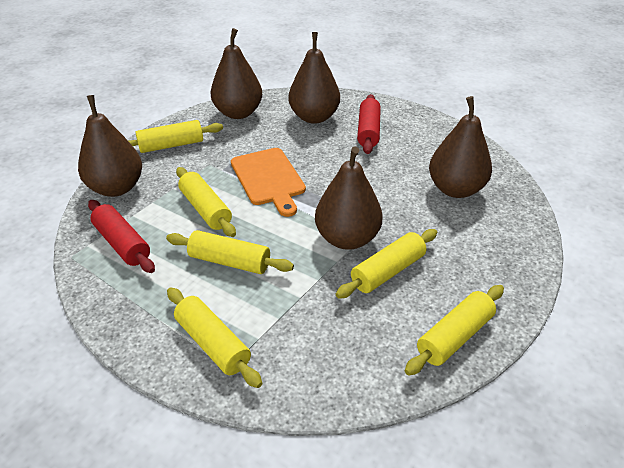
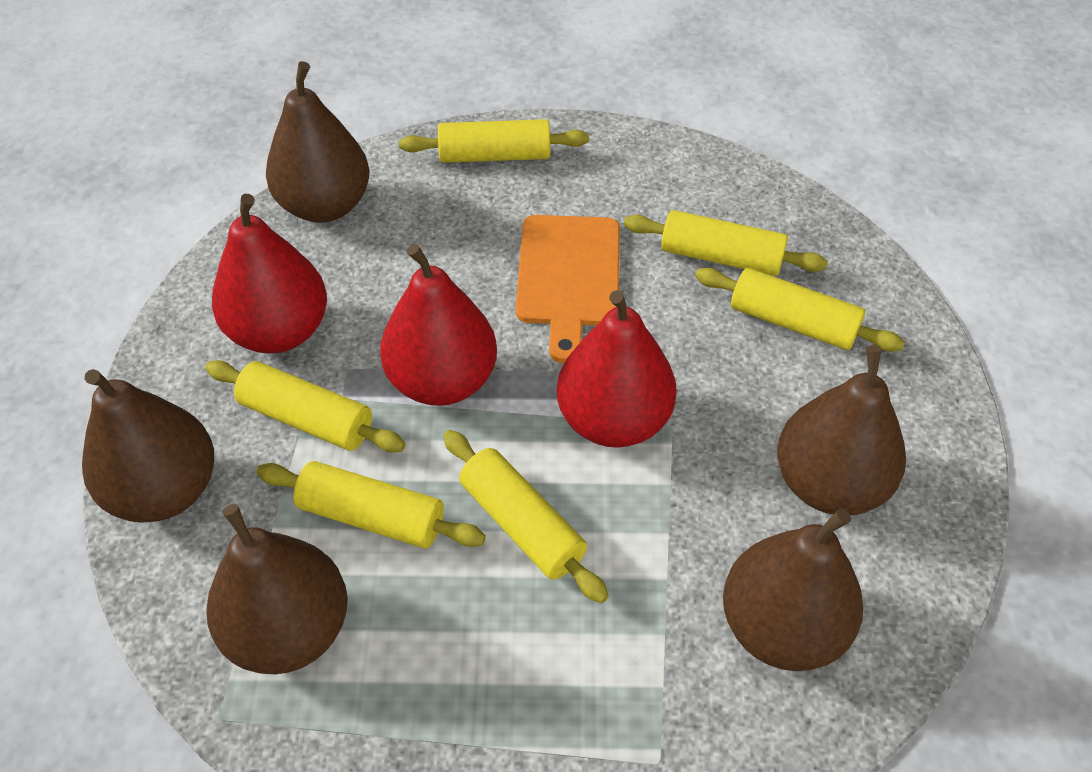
red pear: none = 0 -> [212,194,327,354] [380,244,497,406] [557,290,677,448] = 3
red rolling pin: [88,200,155,273] [357,94,381,154] = 2 -> none = 0

